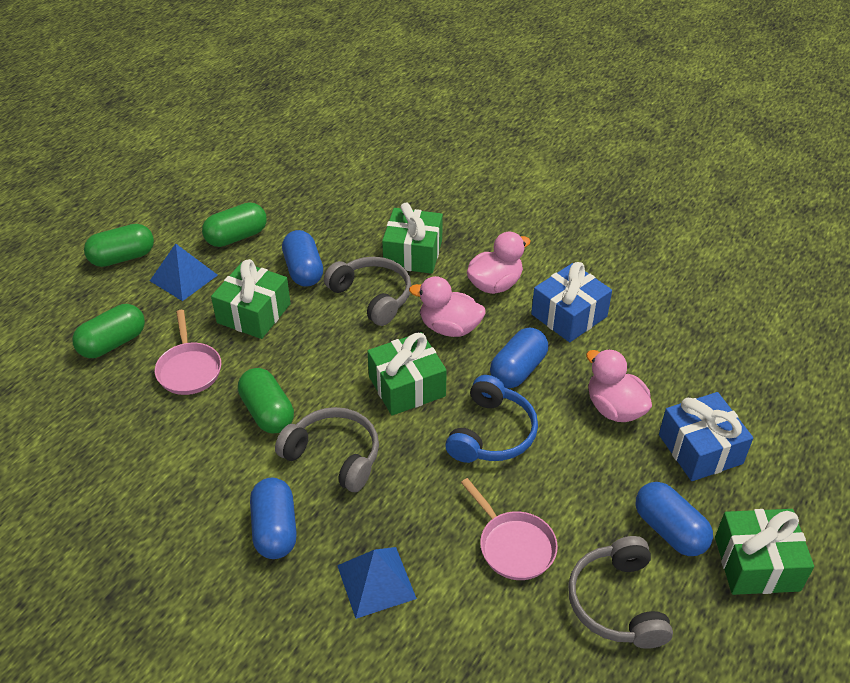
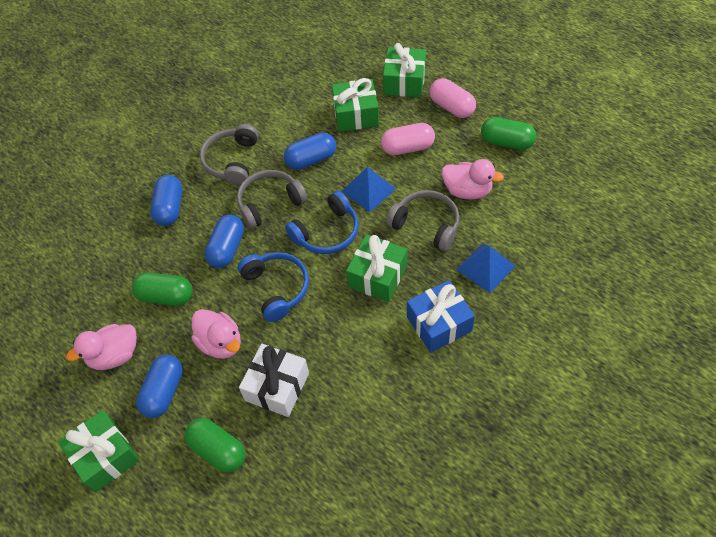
blue gift: [531,262,612,342] [659,392,753,481] = 2 -> [407,280,475,353] = 1
blue headphones: [445,375,538,463] = 1 -> [238,252,309,322] [285,191,359,254] = 2
green capsule: [72,304,145,358] [84,224,154,267] [202,202,267,247] [238,368,294,434] = 4 -> [132,273,193,306] [185,418,246,472] [481,117,536,150] = 3
pink capsule: none = 0 -> [381,123,435,155] [430,78,476,118] = 2
pink pan: [155,310,221,395] [461,478,558,580] = 2 -> none = 0
white gift: none = 0 -> [239,344,309,417] = 1

